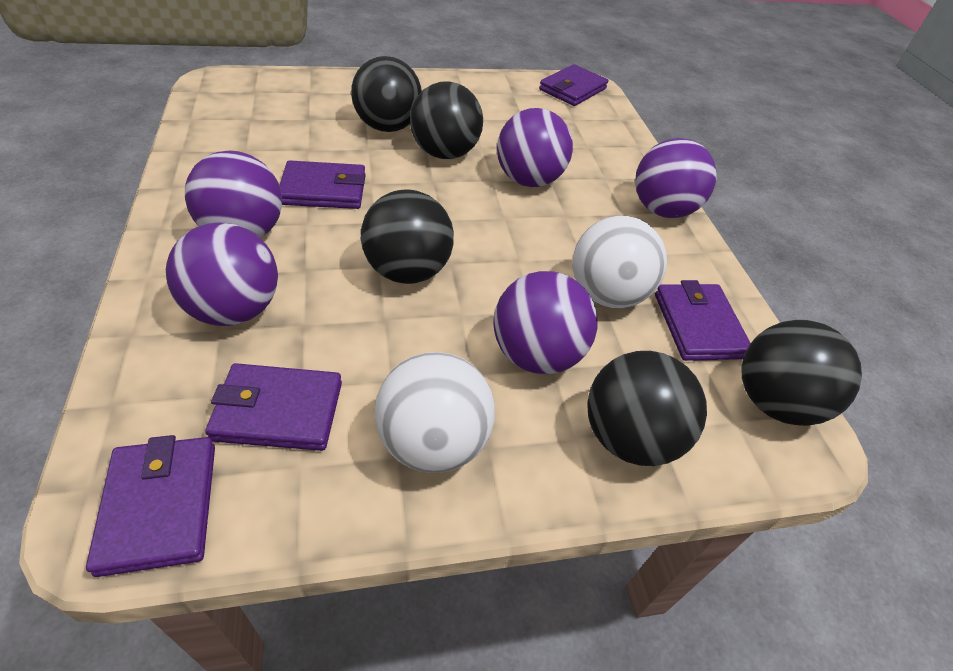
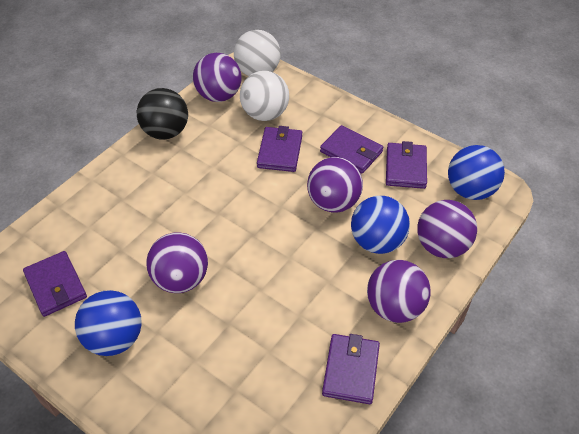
black ball: [351,56,422,132] [361,190,454,284] [410,81,483,159] [587,351,707,466] [741,320,862,426] = 5 -> [137,88,188,140] = 1
blue ball: none = 0 -> [75,290,142,356] [351,196,410,254] [448,145,505,200] = 3

